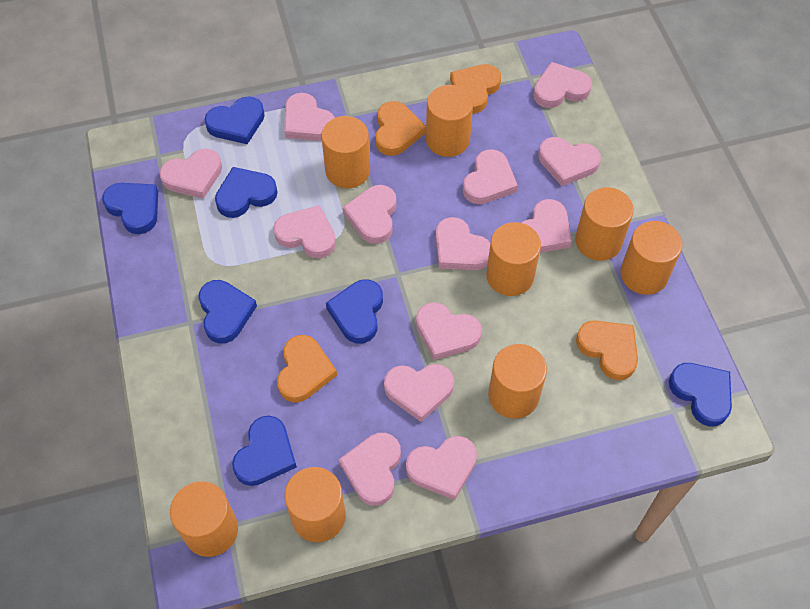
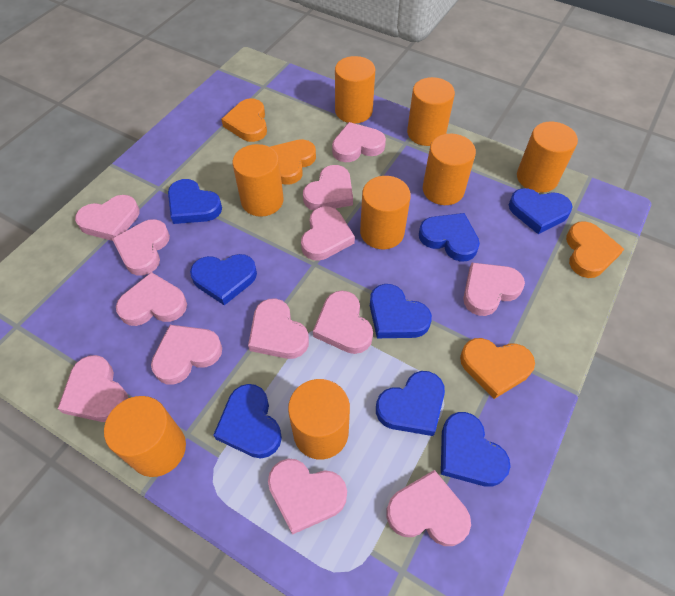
blue heart: [102,183,158,234] [198,280,257,344] [205,96,265,144] [215,167,278,218] [232,416,297,486] [326,279,383,344] [669,363,732,426] = 7 -> [168,179,222,224] [190,254,257,305] [213,384,282,458] [370,284,432,338] [376,371,445,436] [419,213,480,262] [441,412,511,487] [509,188,573,234] = 8

